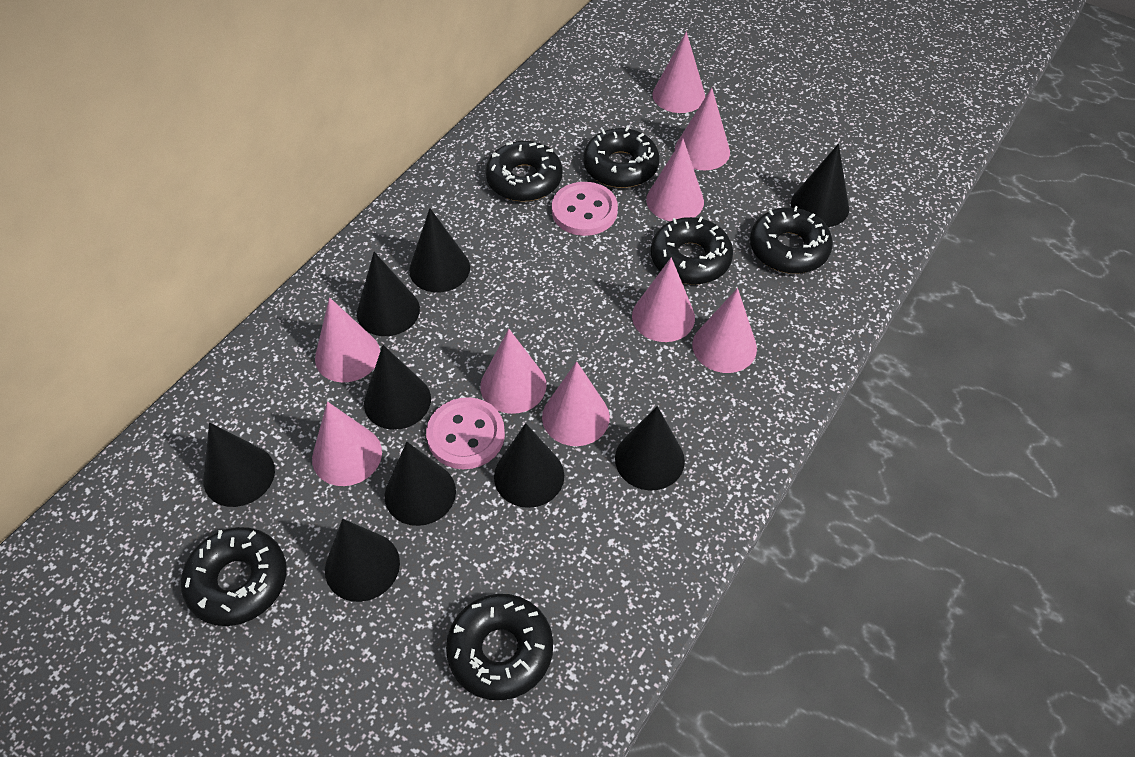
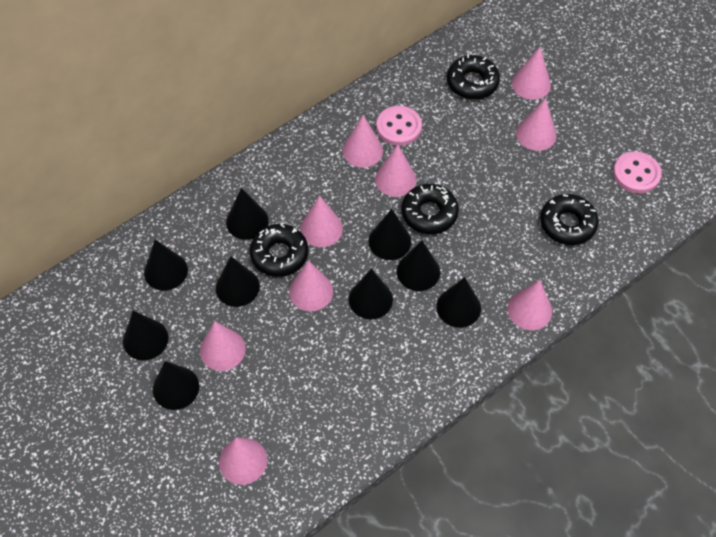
black donut: [181,527,287,626] [446,594,553,700] [486,141,563,202] [583,126,659,188] [651,216,733,285] [750,206,833,274] = 6 -> [250,223,308,277] [402,184,459,234] [447,54,500,99] [540,194,599,245] = 4

